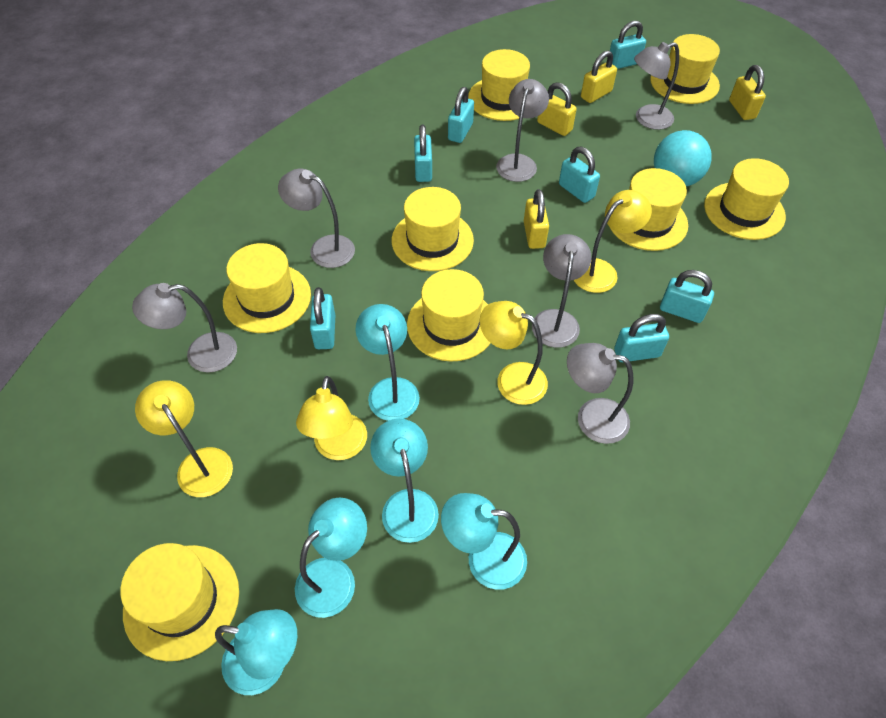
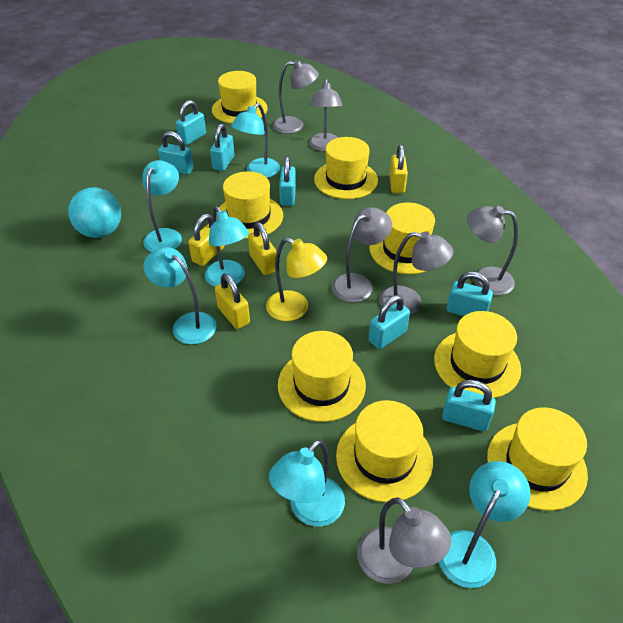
turquoise lamp: [215,609,297,695] [295,498,367,618] [356,304,420,421] [370,419,439,543] [441,493,527,590] = 5 -> [143,160,182,252] [144,247,216,344] [205,206,249,287] [231,103,280,178] [269,440,345,527] [439,461,531,588] = 6
yellow lamp: [135,380,233,497] [296,376,367,460] [480,301,548,405] [574,190,652,293] = 4 -> [266,237,327,321] = 1

